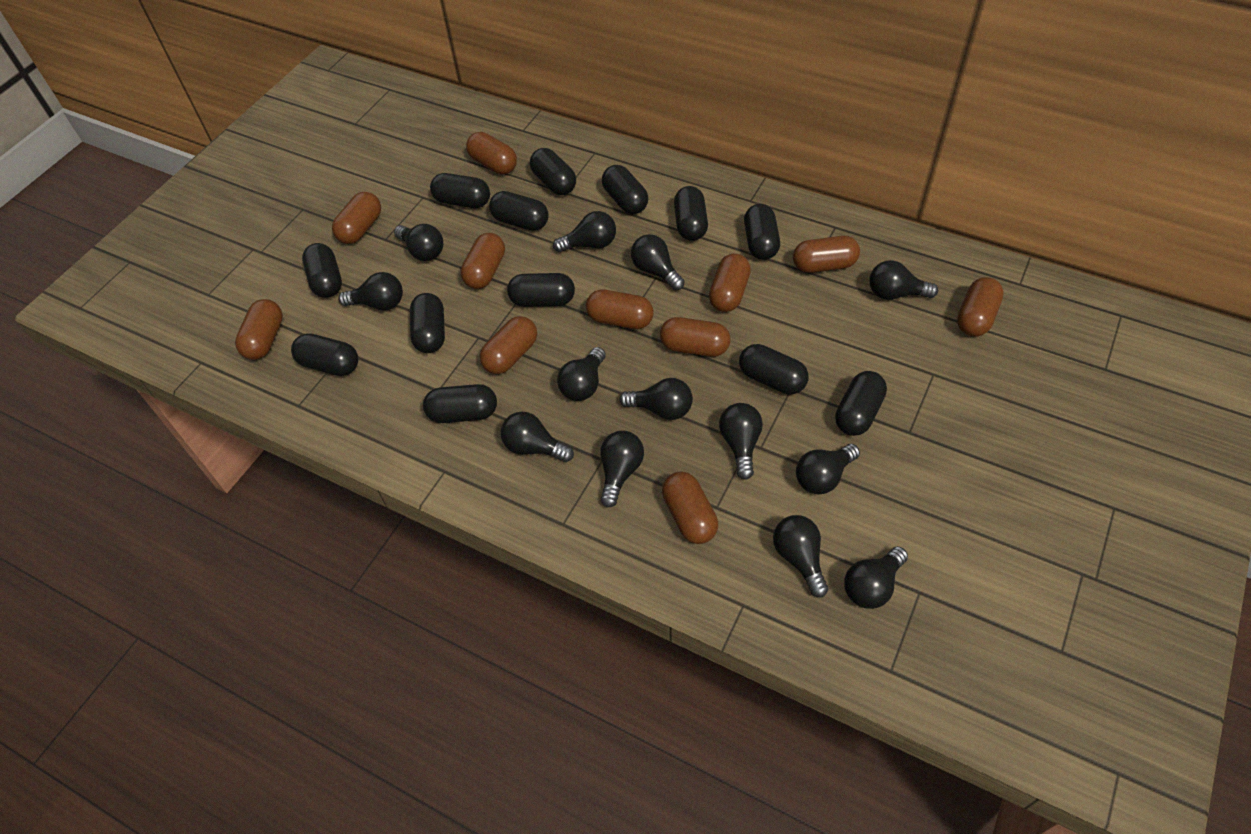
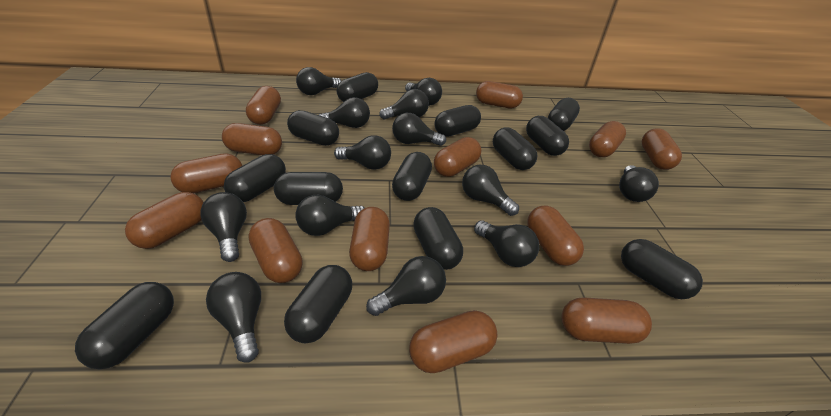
brown capsule: [235,299,283,360] [332,192,381,244] [461,233,505,289] [466,132,517,174] [480,316,537,374] [586,289,654,329] [660,317,730,357] [662,472,718,544] [709,254,751,312] [793,236,860,273] [957,277,1004,336] = 11 -> [125,192,204,249] [170,153,242,193] [222,123,282,155] [246,86,281,125] [248,218,303,283] [349,207,390,271] [409,310,498,373] [434,137,481,177] [476,81,523,109] [527,205,584,266] [561,297,652,344] [589,121,626,157] [642,128,682,170] = 13

